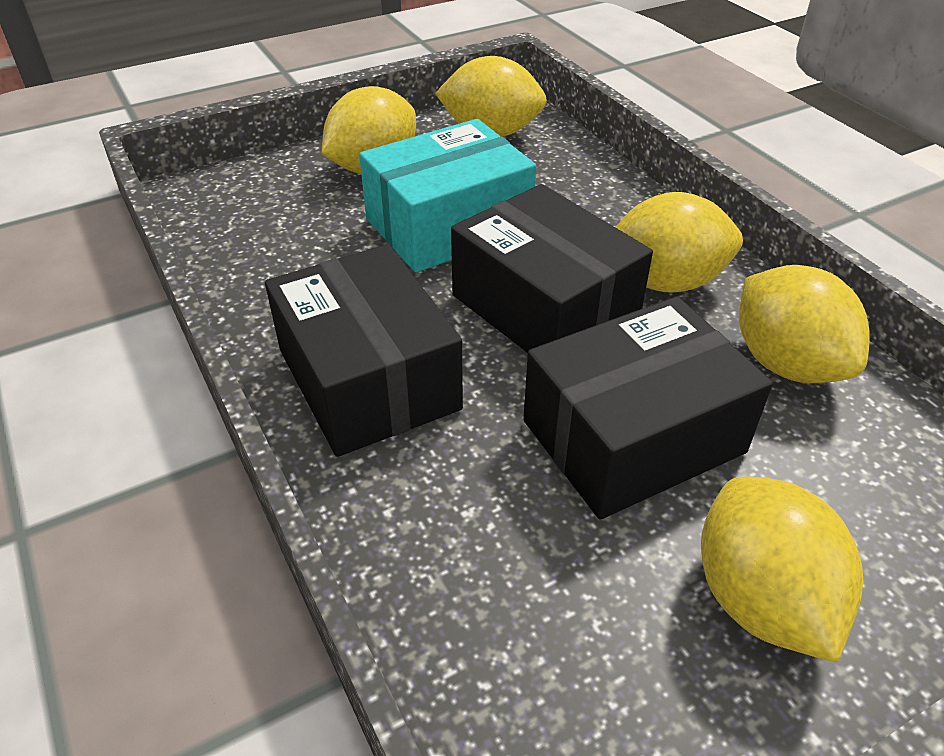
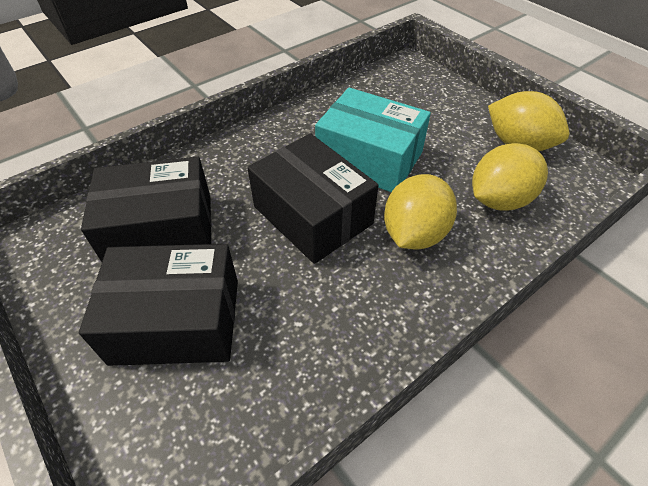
yellow lemon: [322,86,416,174] [435,56,547,137] [615,192,743,293] [701,476,863,663] [739,265,870,383] = 5 -> [384,174,457,250] [472,143,548,211] [488,91,569,151] = 3

